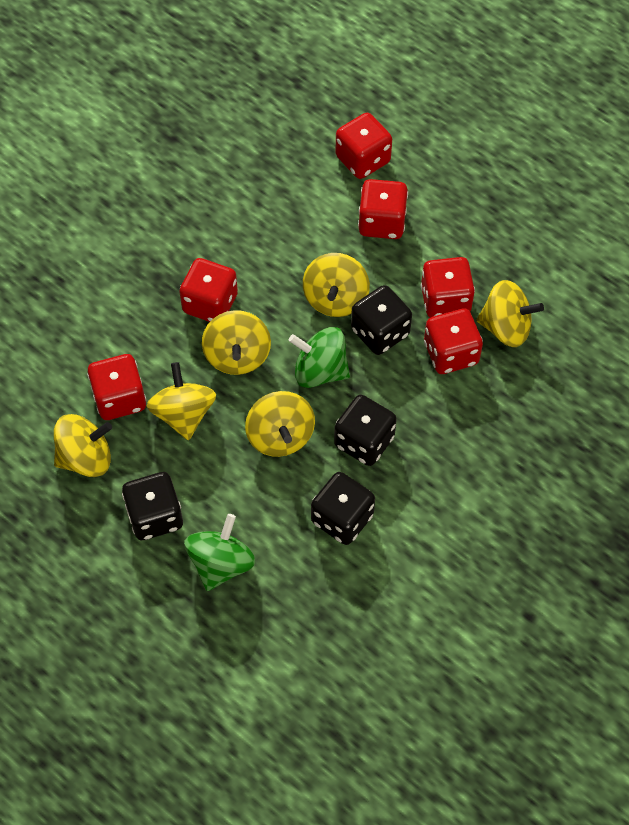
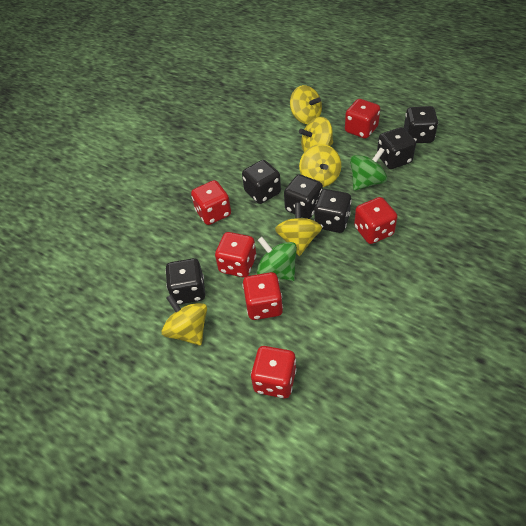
black dice: [122,472,183,540] [311,472,375,545] [334,395,397,466] [351,285,412,355] = 4 -> [165,258,205,305] [242,160,281,204] [284,174,323,219] [314,189,352,233] [377,127,416,169] [404,106,438,143] = 6
yellow spinning top: [54,414,112,477] [147,362,216,440] [202,310,271,375] [245,391,315,457] [303,253,370,317] [477,280,544,347] = 6 -> [162,294,207,345] [275,203,322,256] [290,85,322,124] [299,117,333,152] [299,144,341,187] = 5

